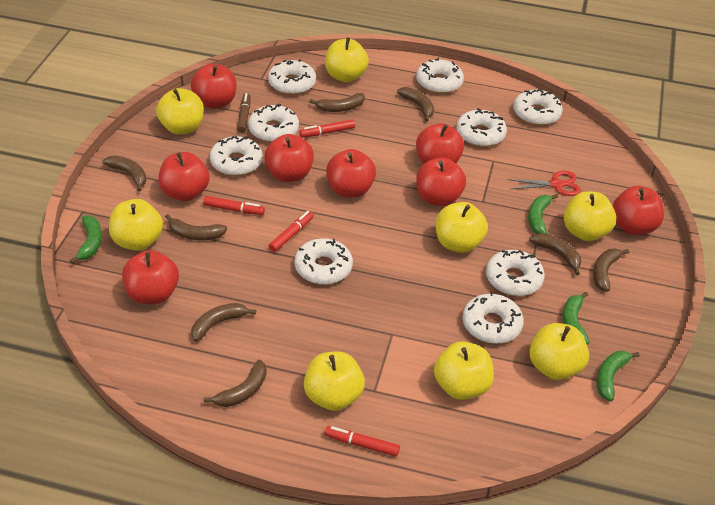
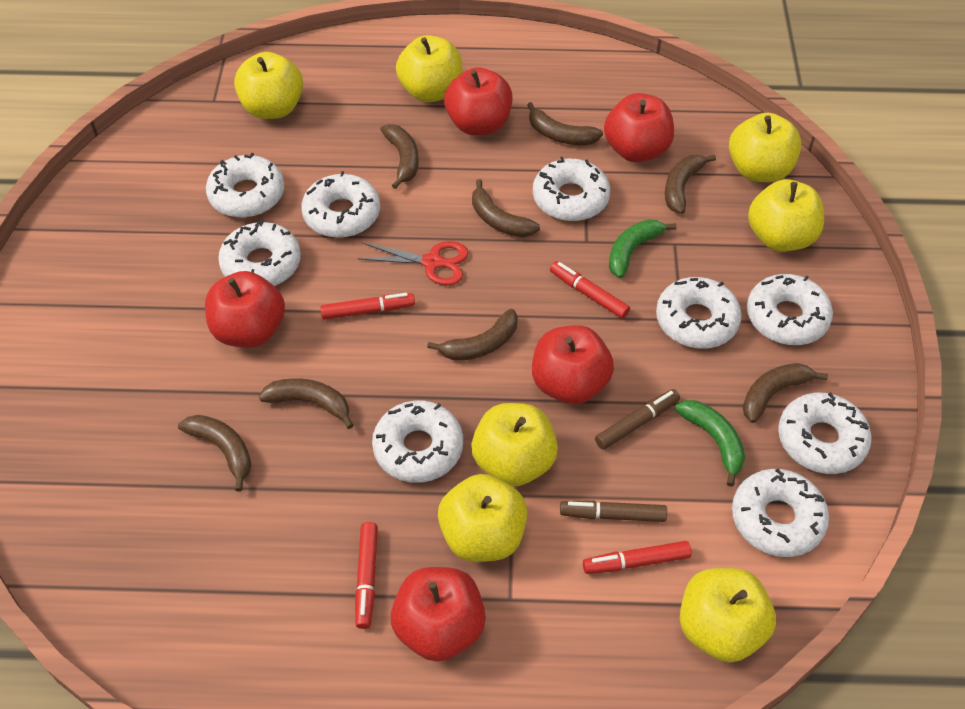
brown marker: [237,93,251,133] = 1 -> [560,500,667,522] [595,389,680,450] = 2
green banana: [70,215,102,264] [528,194,558,234] [563,292,590,345] [597,351,640,401] = 4 -> [609,219,676,278] [675,400,745,487] = 2
red apple: [122,250,179,304] [158,152,210,201] [191,64,237,109] [264,134,314,182] [326,149,376,198] [416,123,464,164] [416,157,466,206] [613,186,664,235] = 8 -> [205,271,285,347] [391,567,486,662] [444,67,513,135] [532,325,614,405] [604,93,674,162] = 5
yellow apple: [109,199,163,251] [156,88,204,135] [304,351,365,411] [325,37,369,82] [434,341,494,400] [436,202,488,253] [529,323,589,380] [564,191,616,241] = 8 -> [234,52,303,119] [396,35,462,102] [438,474,528,562] [471,403,558,487] [680,568,776,663] [729,113,801,182] [748,179,824,252] = 7

